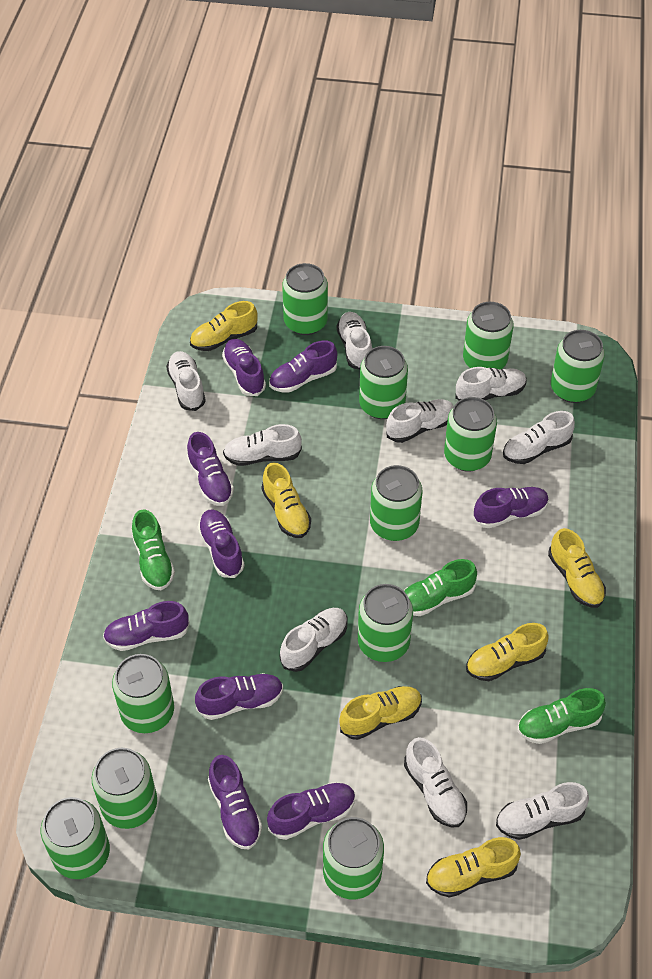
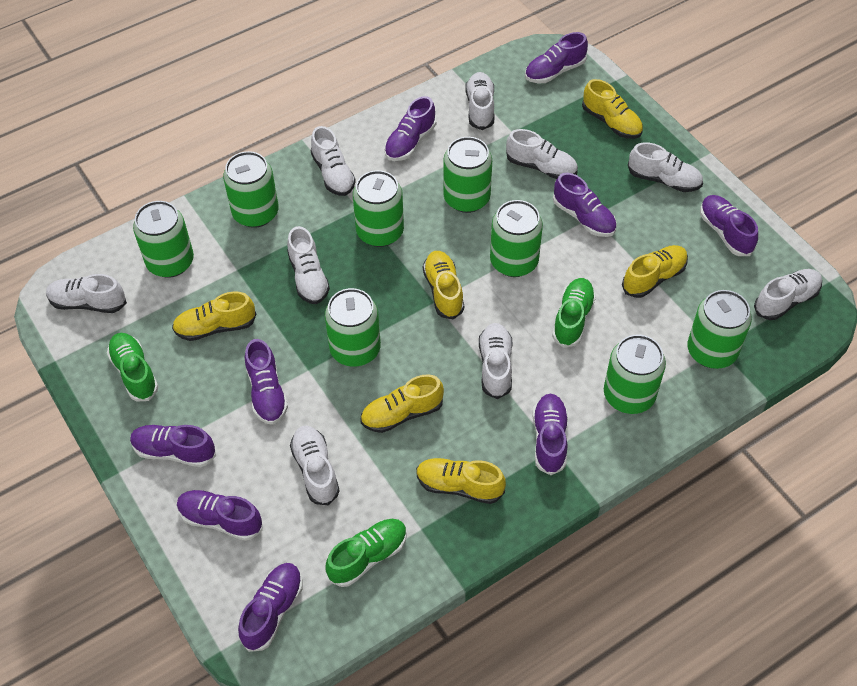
green can: [41,797,110,879] [92,748,157,829] [112,654,174,733] [282,263,328,335] [323,817,384,899] [358,584,413,662] [359,346,408,419] [370,465,422,541] [444,397,497,472] [463,302,514,370] [551,330,605,403] = 11 -> [133,201,194,278] [223,151,279,228] [325,288,381,367] [353,170,404,247] [443,137,492,213] [490,200,543,277] [604,335,666,414] [687,290,752,369] = 8

